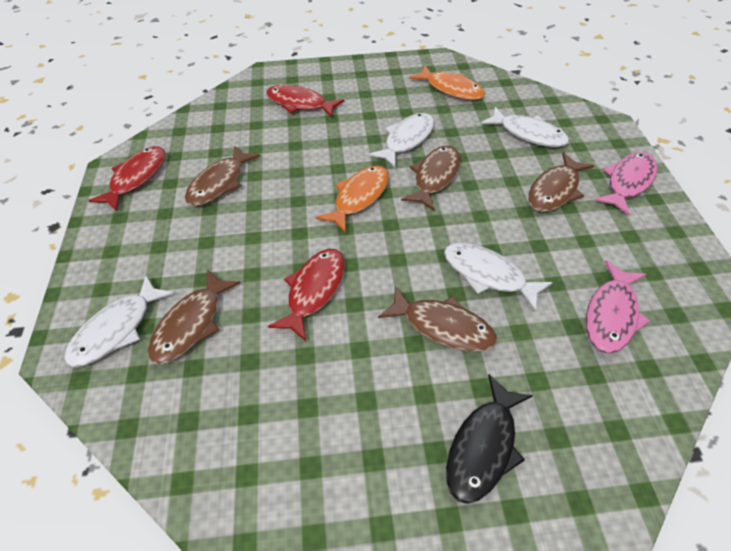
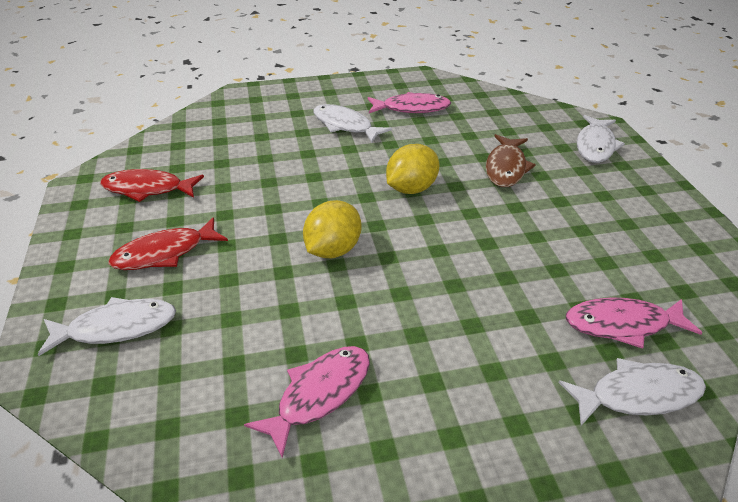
black fish: [446,375,533,504] = 1 -> none = 0
brown fish: [148,269,241,364] [185,145,261,206] [378,286,497,351] [401,146,460,211] [528,152,594,212] = 5 -> [486,134,536,187] = 1
orange fish: [316,165,389,233] [409,65,485,100] = 2 -> none = 0
pink fish: [586,260,651,354] [594,152,657,215] = 2 -> [244,346,370,458] [368,92,451,113] [566,298,702,349] = 3
red fish: [88,146,165,211] [266,85,344,118] [268,249,345,341] = 3 -> [100,169,204,202] [108,217,228,270] = 2
yellow lemon: none = 0 -> [303,200,361,258] [386,144,439,194] = 2

